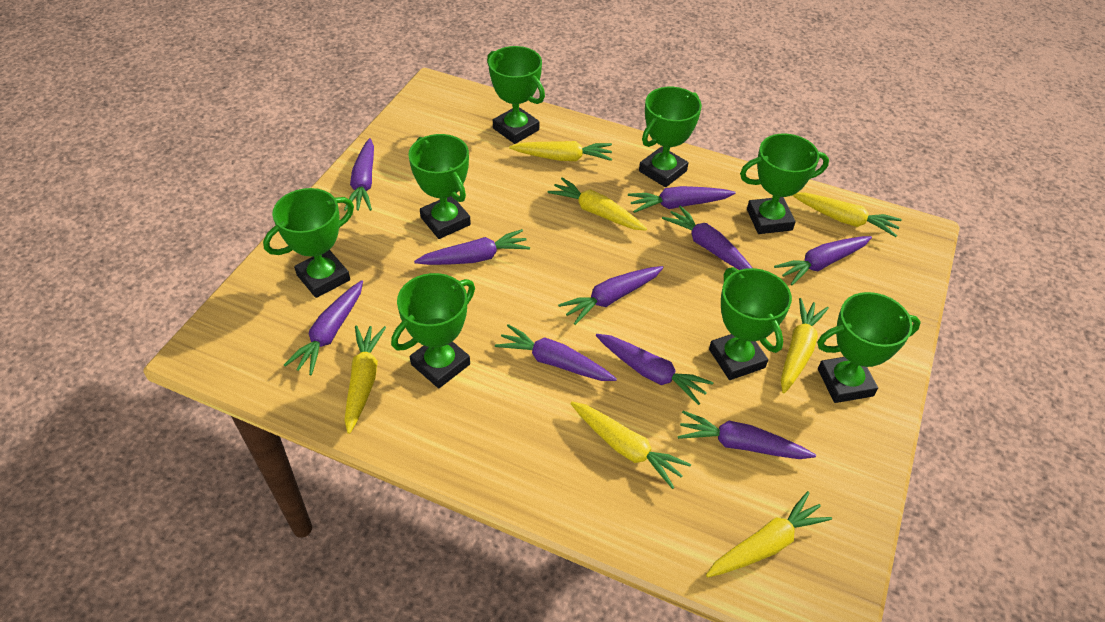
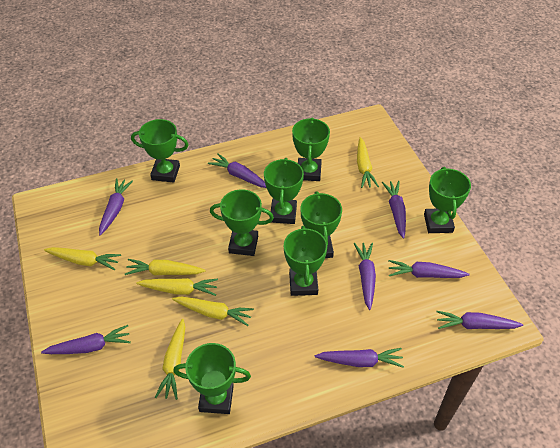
purple carrot: [284,280,363,375] [344,138,374,211] [414,229,530,265] [495,324,617,381] [558,266,663,325] [596,334,714,405] [628,186,735,213] [662,205,752,270] [678,411,816,459] [774,236,872,285] = 10 -> [41,325,131,354] [99,178,133,236] [208,153,266,188] [315,348,404,368] [354,243,376,310] [382,181,406,239] [388,260,470,278] [436,311,523,329] = 8
yellow carrot: [344,325,386,434] [509,141,612,161] [548,177,647,231] [570,402,691,489] [706,491,832,578] [781,298,829,394] [792,192,902,237] = 7 -> [44,247,121,270] [125,259,205,275] [136,278,218,296] [155,319,185,400] [172,296,254,326] [357,137,379,188] = 6

